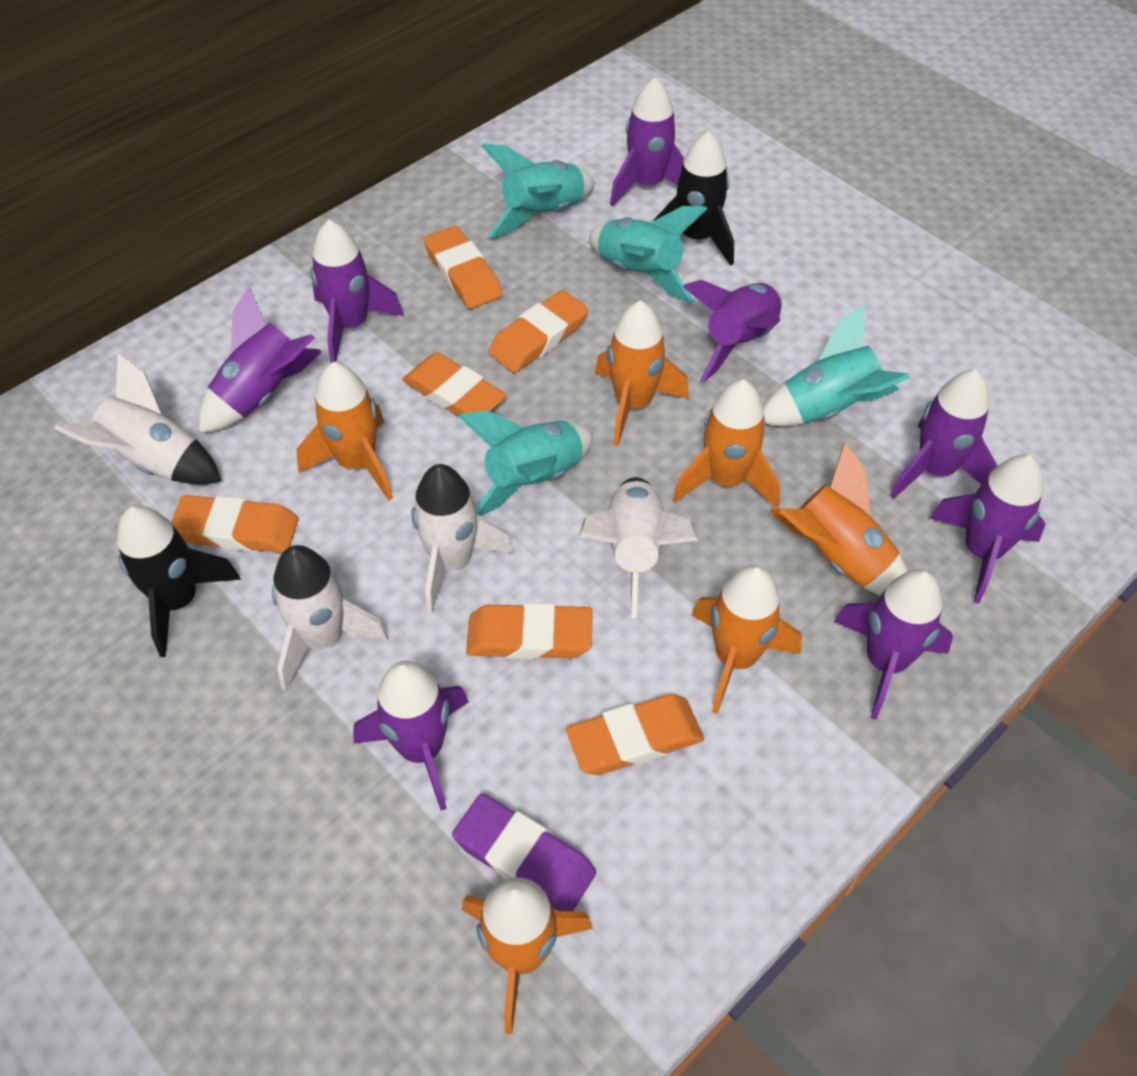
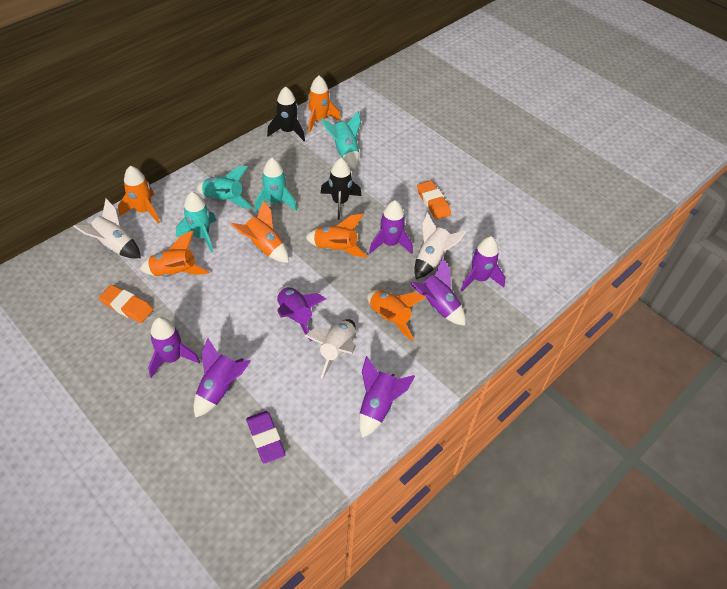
orange eraser: [171,495,298,553] [402,352,507,416] [424,226,503,309] [466,603,593,660] [489,290,588,373] [566,694,704,775] = 6 -> [99,285,153,323] [417,181,451,220] = 2
purple rocket: [199,286,322,433] [311,220,404,363] [353,661,469,811] [610,77,684,207] [683,280,782,382] [834,569,953,719] [890,370,997,499] [930,454,1046,603] = 8 -> [148,317,200,378] [194,338,251,418] [277,287,326,341] [359,356,415,438] [369,200,413,254] [411,257,466,326] [461,236,505,291] = 7
white rocket: [54,353,221,485] [272,545,389,691] [411,464,514,613] [578,477,698,618] = 4 -> [73,199,141,258] [305,319,356,379] [414,212,467,279] = 3

